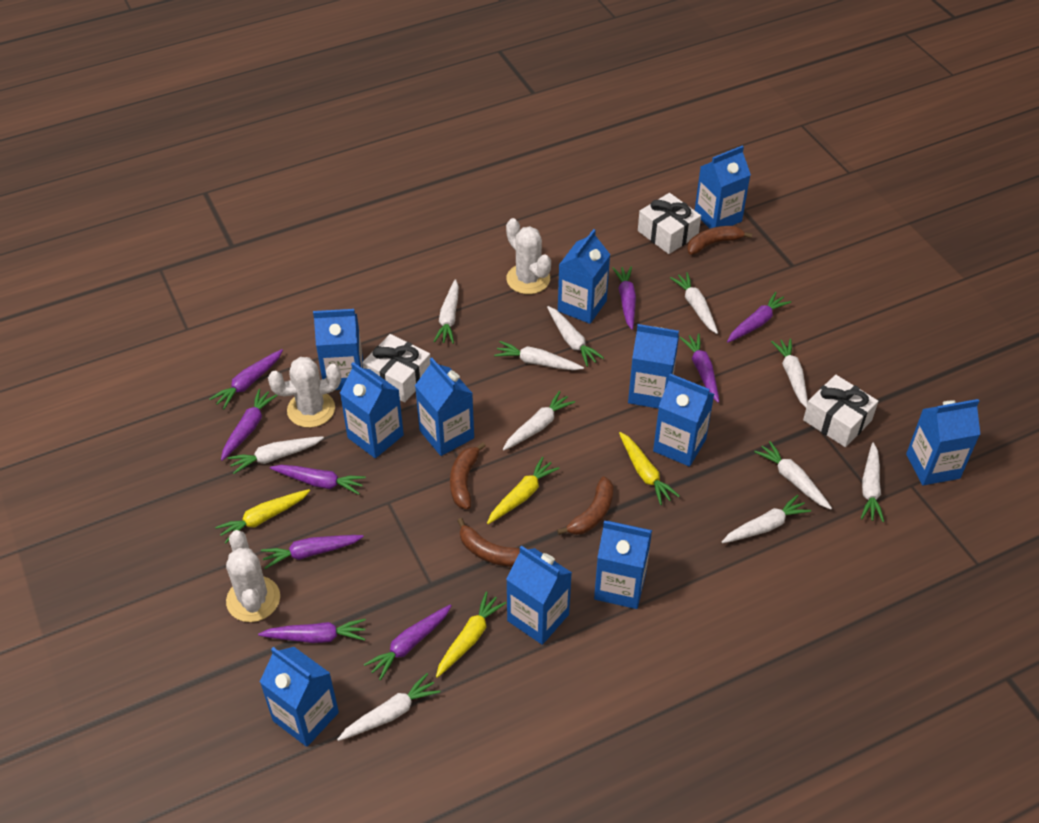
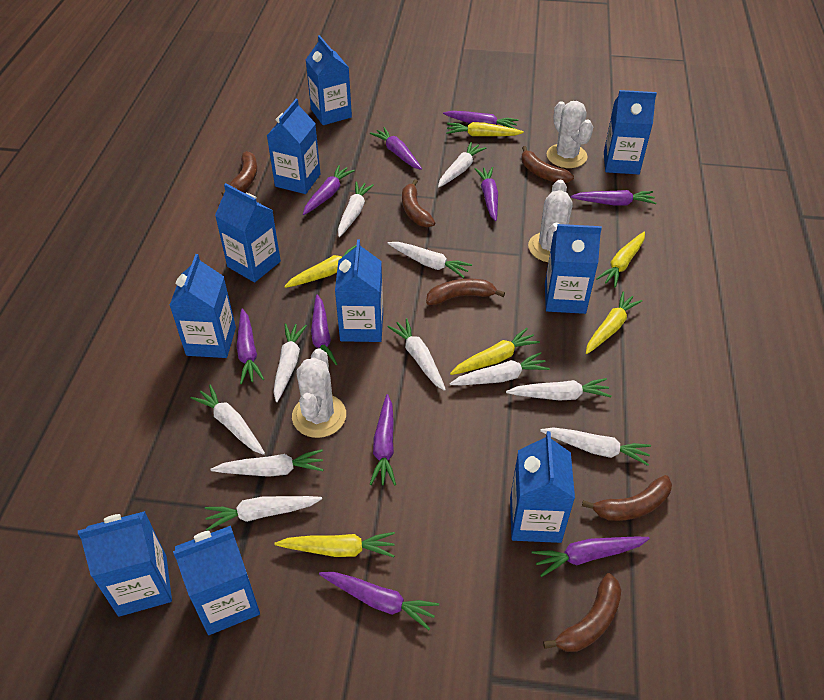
blue carton: [260,647,339,747] [313,309,363,390] [340,362,404,458] [415,358,474,456] [506,546,572,645] [558,229,611,324] [594,521,652,609] [628,324,679,409] [653,373,714,467] [695,145,751,229] [906,399,980,485] = 11 -> [78,511,172,617] [169,254,236,358] [173,526,260,635] [215,183,281,282] [267,99,321,194] [306,35,352,125] [335,239,383,342] [510,431,575,543] [545,224,602,314] [604,90,657,174] = 10
brown banana: [450,442,486,509] [457,518,520,567] [557,477,614,535] [687,226,752,255] = 4 -> [221,151,257,196] [402,179,435,227] [426,279,505,305] [521,146,574,183] [543,573,621,652] [582,475,672,521] = 6
purple carrot: [210,349,283,409] [221,389,278,461] [258,619,366,643] [261,535,364,569] [270,465,366,495] [364,604,452,681] [612,266,636,330] [680,334,719,403] [727,292,791,343] = 9 -> [237,309,264,384] [303,165,355,215] [311,294,338,366] [319,572,439,630] [370,127,422,170] [370,394,396,486] [443,111,519,129] [474,167,498,221] [532,537,650,577] [570,190,656,205] = 10
white gift: [362,334,430,402] [638,193,701,254] [803,375,878,447] = 3 -> none = 0
yellow carrot: [215,489,310,543] [436,592,506,678] [487,457,560,524] [619,432,680,505] = 4 -> [275,532,395,558] [284,245,357,288] [446,122,524,136] [450,328,540,375] [586,291,642,354] [596,232,645,287] = 6

